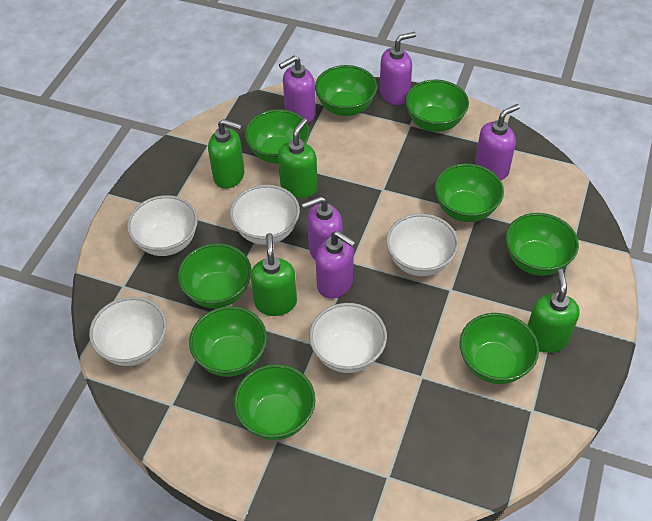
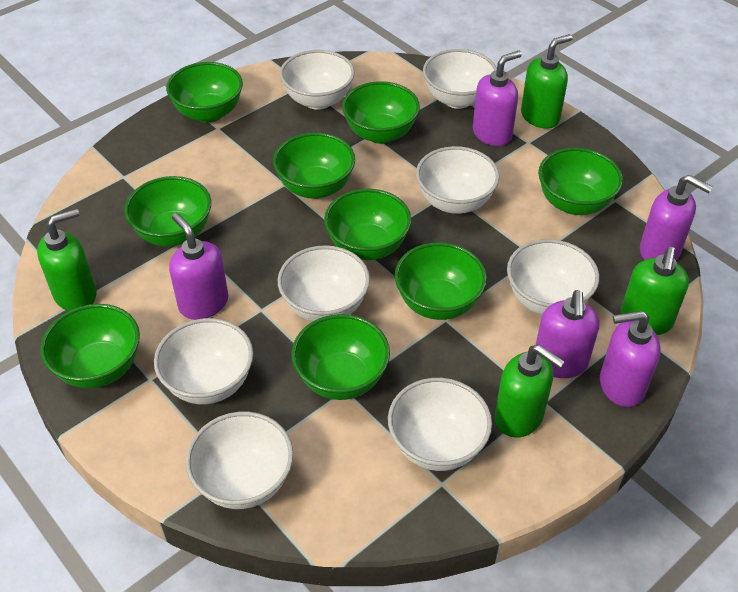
white bowl: [89,297,167,366] [127,195,198,256] [230,185,300,245] [309,303,387,373] [386,214,458,276] = 5 -> [154,318,253,404] [186,412,293,509] [278,245,370,322] [280,50,355,110] [388,378,492,471] [416,146,499,214] [423,49,497,109] [507,239,599,315] = 8

